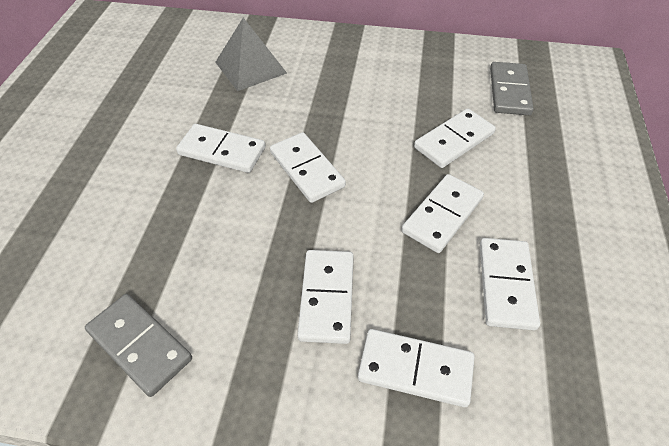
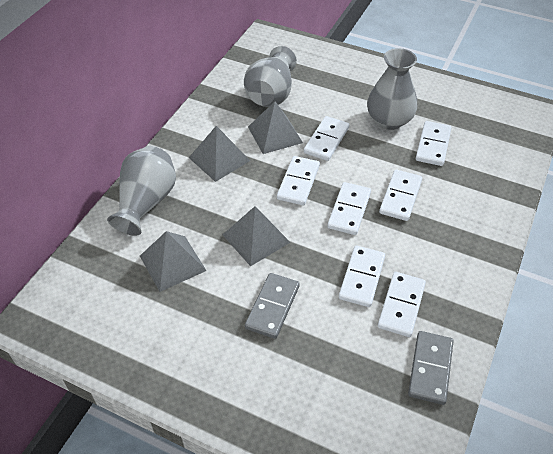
grey pyramid: [215,18,287,91] = 1 -> [140,231,207,292] [189,126,250,182] [223,206,291,266] [248,101,303,154] = 4
grey vase: none = 0 -> [107,146,176,236] [244,46,297,107] [367,48,417,130] = 3

